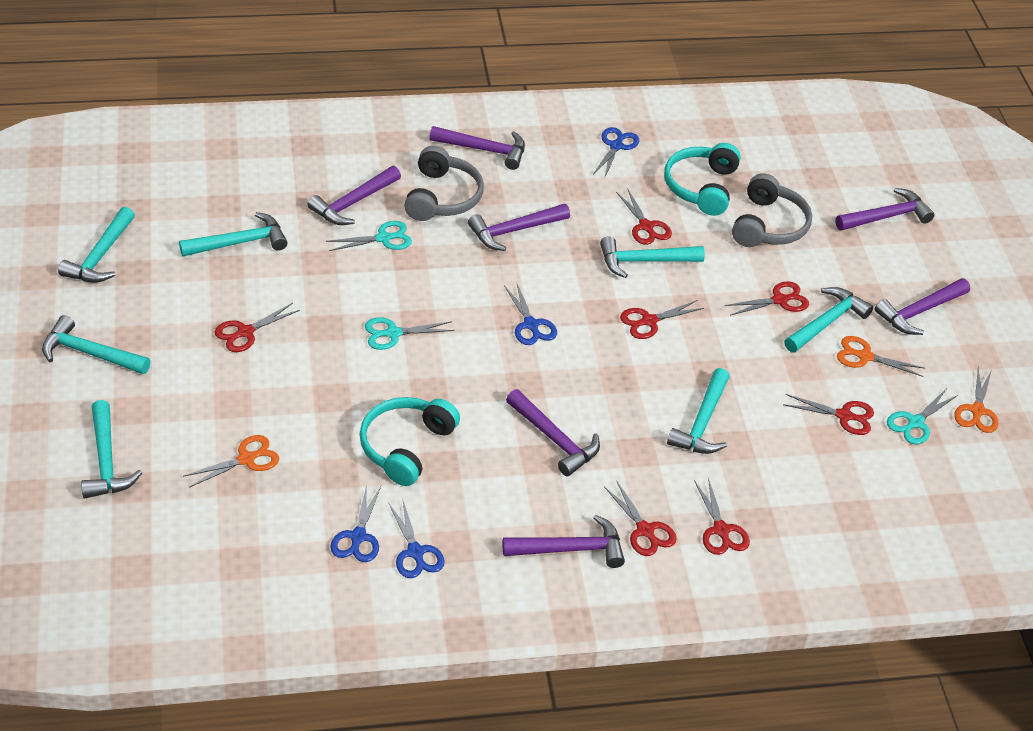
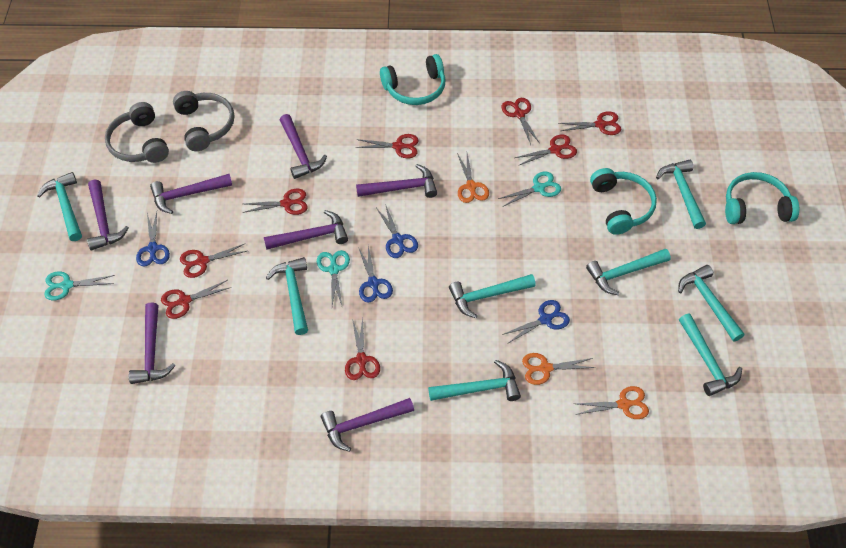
red scissors: [215,303,300,352] [604,480,677,556] [616,188,672,245] [620,300,704,339] [694,478,750,555] [725,281,809,316] [783,394,874,435] = 7 -> [161,280,231,319] [180,243,247,278] [242,189,308,215] [345,318,380,380] [355,134,419,158] [502,98,539,145] [515,134,577,166] [558,111,621,135] = 8
turquoise hammer: [42,315,151,374] [58,207,135,283] [81,400,142,499] [179,212,287,256] [600,236,705,278] [667,368,730,454] [784,287,873,353] = 7 -> [37,172,82,241] [266,257,308,335] [428,360,521,401] [449,274,536,318] [586,248,671,295] [656,160,706,229] [678,265,745,342] [679,314,742,396] = 8
turquoise headphones: [360,397,460,486] [664,143,741,216] = 2 -> [380,54,446,105] [590,168,657,235] [725,172,799,224] = 3

